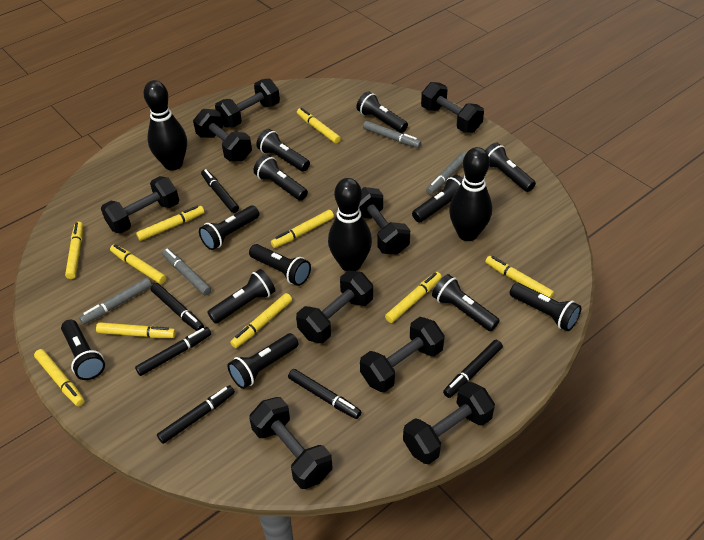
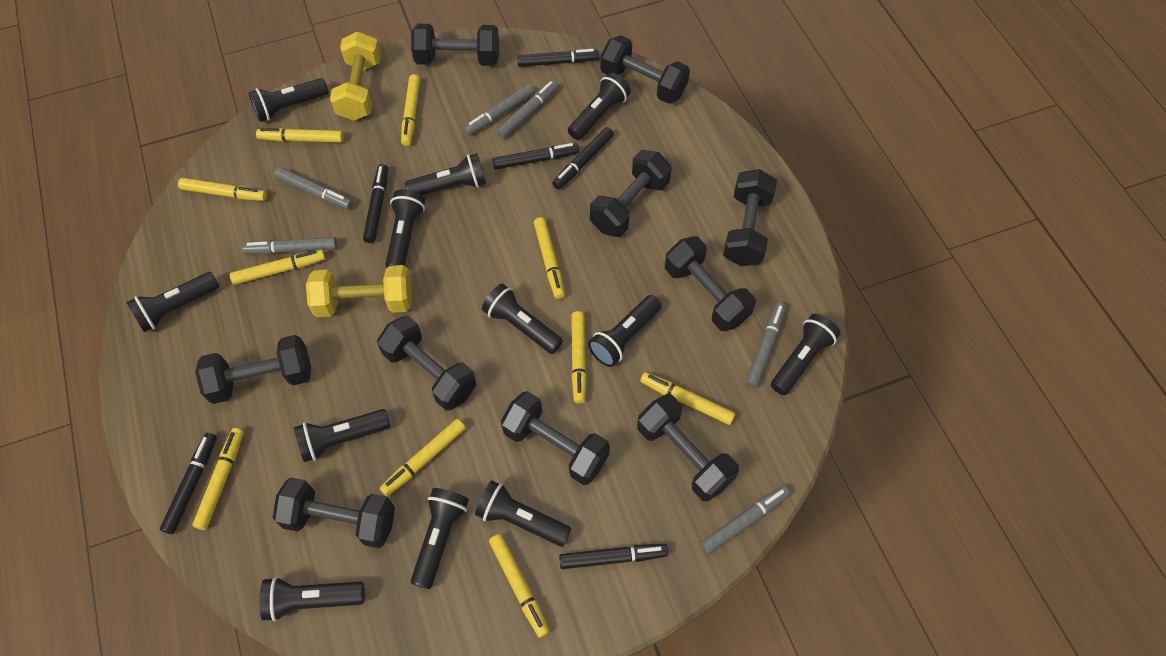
black bowling pin: [143,80,187,171] [328,178,372,272] [449,147,492,241] = 3 -> none = 0
black dumbbell: [101,176,179,234] [193,109,252,162] [215,78,280,128] [249,397,332,489] [296,271,373,343] [359,187,410,255] [360,317,445,392] [403,382,495,464] [421,82,484,133] = 9 -> [195,335,311,404] [273,477,395,548] [377,316,476,411] [411,24,499,66] [501,391,610,485] [590,150,672,237] [600,35,690,104] [637,394,739,502] [665,236,756,331] [723,169,777,266] = 10
grey marker: [79,278,152,324] [162,248,211,295] [363,121,421,148] [426,152,466,195] = 4 -> [242,237,337,254] [274,167,353,209] [464,84,534,136] [496,80,559,139] [700,485,790,555] [746,303,786,388] = 6
yellow dumbbell: none = 0 -> [306,265,412,317] [330,31,381,121] = 2

